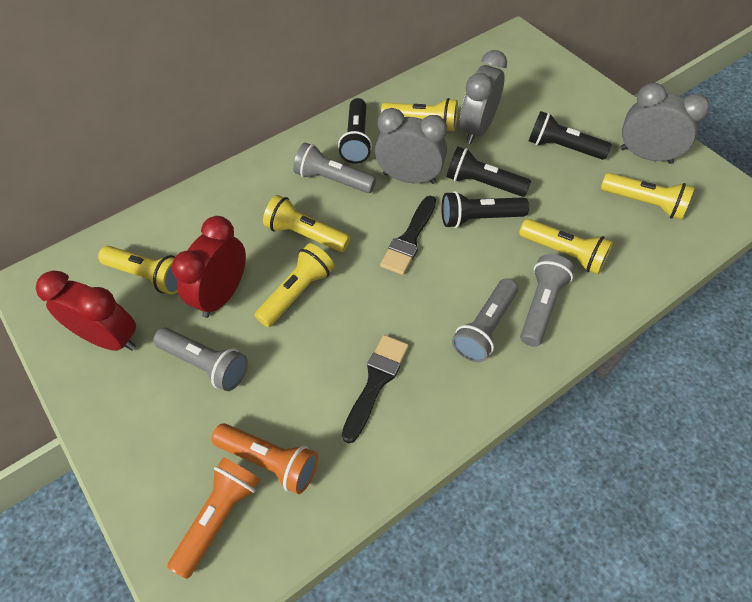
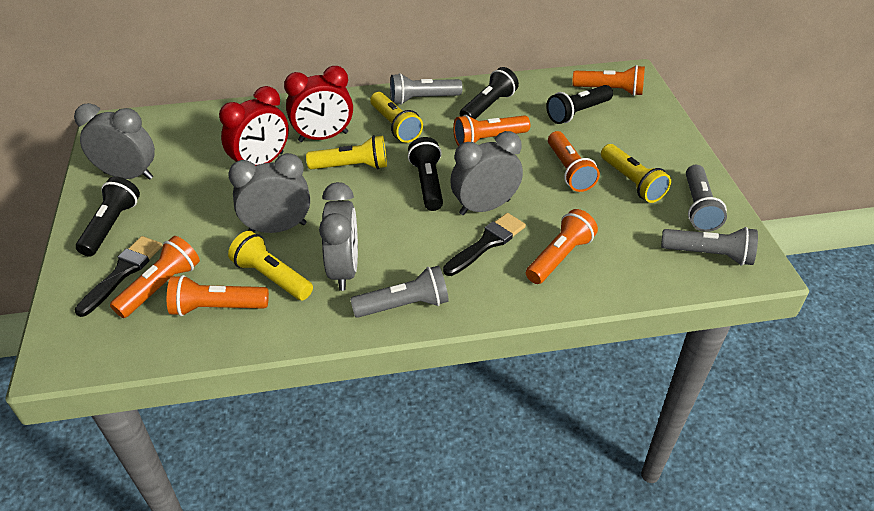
grey clock: [375,108,447,184] [460,50,507,144] [620,83,710,164] = 3 -> [74,103,155,180] [228,153,310,233] [319,182,358,291] [450,131,523,215] = 4
orange flashlight: [167,457,260,579] [211,423,318,494] = 2 -> [110,236,200,318] [167,275,269,316] [453,115,530,146] [526,209,598,284] [548,131,600,192] [572,65,645,96] = 6
yellow flashlight: [98,246,178,295] [255,243,334,327] [263,195,350,252] [381,98,458,131] [519,219,613,274] [601,173,694,220] = 6 -> [228,231,313,300] [306,135,387,170] [370,92,423,143] [601,144,671,203] = 4

